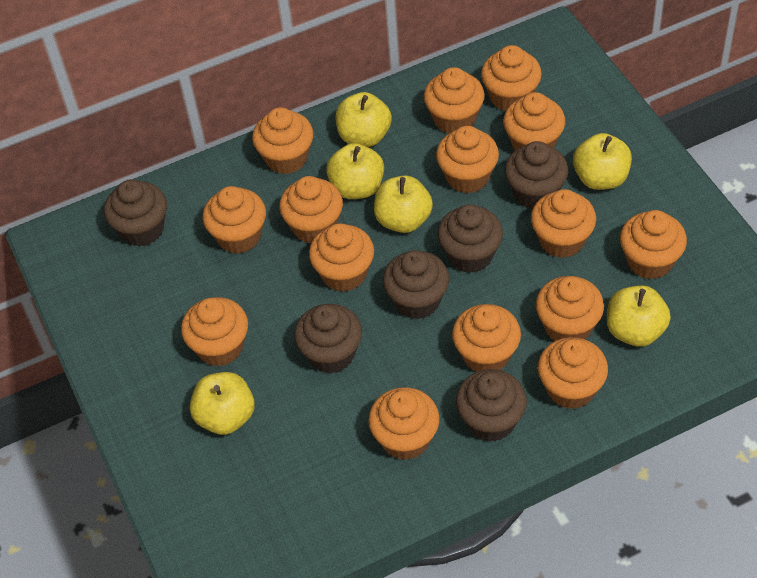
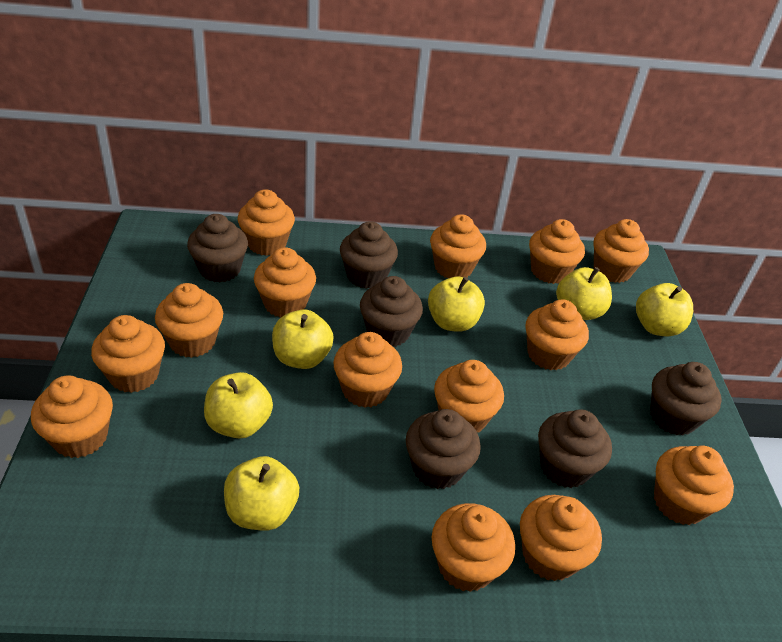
orange cupcake: [181,297,248,367] [202,186,266,254] [252,107,313,174] [279,176,343,244] [309,223,374,292] [368,387,440,460] [424,67,485,133] [436,126,499,193] [452,304,521,372] [481,45,542,111] [503,92,565,151] [531,189,596,258] [536,276,604,341] [538,337,608,409] [620,210,687,280] = 15 -> [31,375,113,458] [91,315,165,393] [155,283,223,358] [237,189,295,256] [254,247,316,318] [333,332,402,408] [430,214,486,278] [432,503,515,592] [434,360,504,433] [520,495,602,581] [526,300,589,370] [529,219,585,284] [593,219,649,283] [654,446,734,525] = 14

